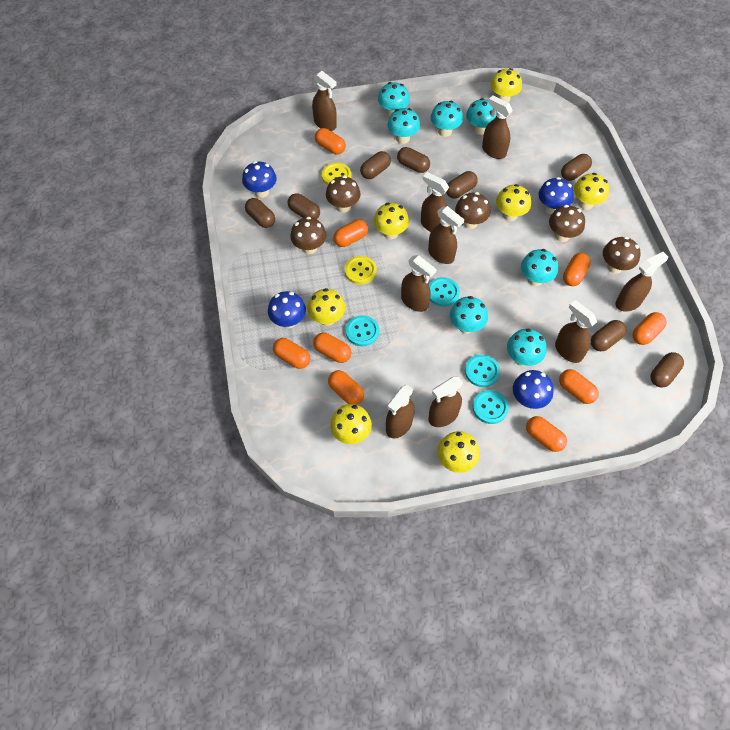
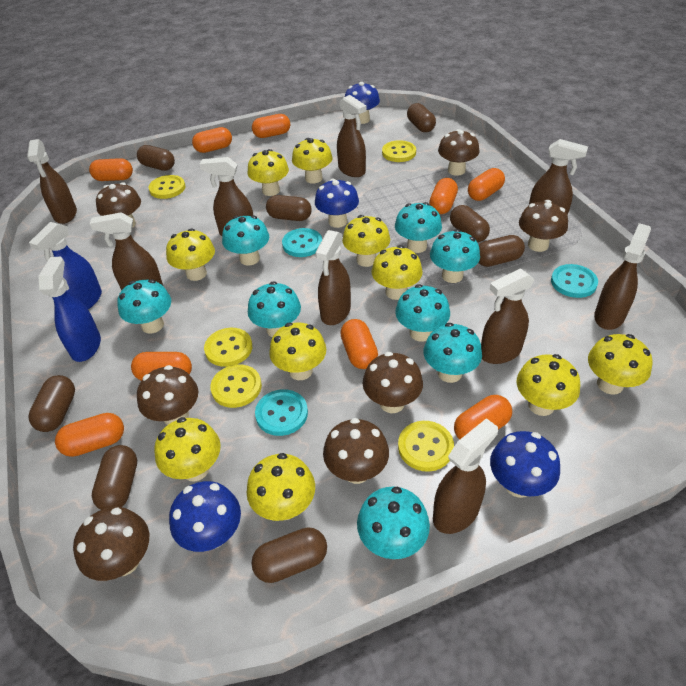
blue spray bottle: none = 0 -> [29,222,102,309] [38,257,101,362] = 2
brown mushroom: [290,217,326,254] [326,176,360,213] [455,192,491,229] [549,205,585,242] [603,236,641,274] = 5 -> [73,507,149,581] [96,182,141,228] [137,365,198,425] [323,418,389,484] [362,352,423,413] [438,129,479,176] [519,200,568,252] = 7
turquoise button: [346,315,379,347] [429,277,460,307] [465,355,500,387] [473,390,509,424] = 4 -> [255,389,308,436] [282,228,322,257] [551,264,598,298] = 3
turquoise mushroom: [378,82,410,117] [388,108,420,144] [431,101,463,137] [450,296,488,334] [466,98,496,135] [507,328,547,366] [521,249,558,286] = 7 -> [117,279,171,334] [222,215,269,266] [248,281,301,337] [357,487,430,559] [395,202,442,253] [395,284,450,342] [423,323,482,383] [430,229,480,283] = 8
yellow button: [322,163,351,185] [344,256,377,284] = 2 -> [148,175,185,199] [204,328,252,367] [210,365,262,408] [382,140,416,162] [398,421,454,472] = 5
yellow mushroom: [307,288,345,326] [330,404,372,444] [374,203,409,239] [437,431,480,473] [490,68,522,103] [496,184,531,221] [574,173,609,210] = 7 -> [154,417,221,482] [166,228,215,281] [247,149,289,196] [247,453,315,521] [269,322,326,380] [292,138,332,183] [342,215,390,267] [372,245,423,300] [517,354,580,416] [588,334,653,395] = 10

